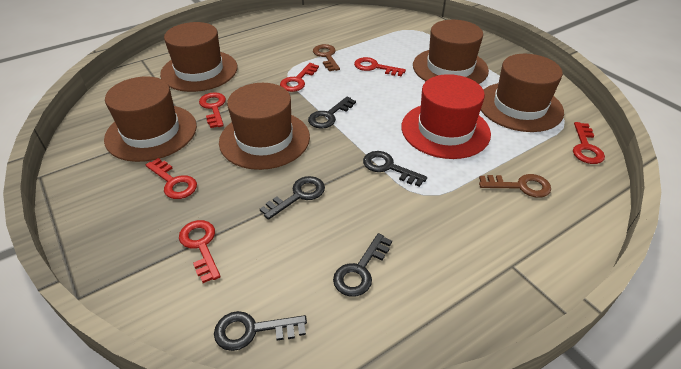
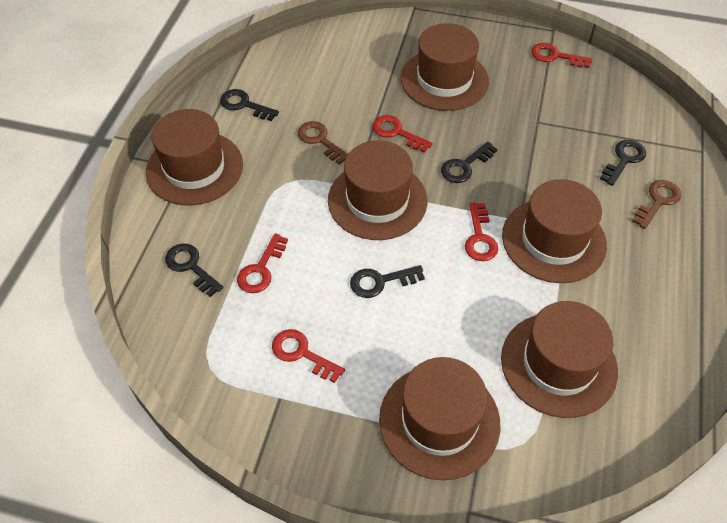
brown hat: [104,76,197,162] [160,22,238,92] [219,83,310,170] [413,20,489,84] [481,54,564,132] = 5 -> [146,109,243,206] [328,140,427,240] [379,357,500,480] [401,23,489,111] [501,301,618,418] [502,179,607,283] = 6
red hat: [402,74,491,159] = 1 -> none = 0
red key: [146,158,197,199] [179,220,221,283] [199,92,226,128] [280,63,319,92] [354,57,406,76] [573,122,605,164] = 6 -> [237,233,288,293] [272,329,345,383] [373,115,433,153] [465,203,498,261] [531,43,592,68] = 5

